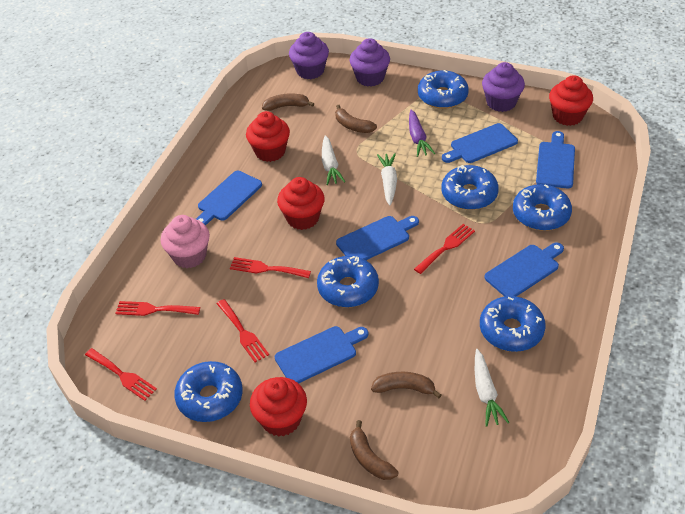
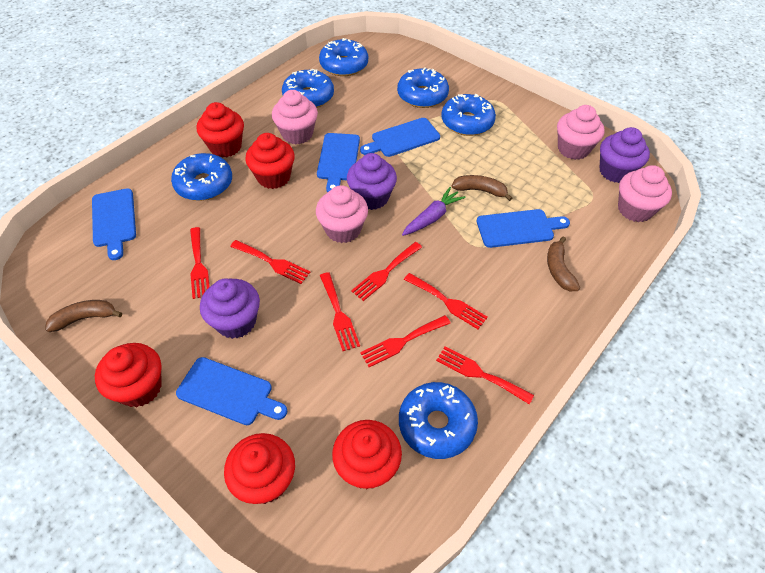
blue cutting board: [196,171,262,225] [275,326,368,383] [336,216,419,260] [442,123,518,163] [484,243,564,297] [536,131,575,188] = 6 -> [92,189,136,260] [176,357,287,425] [317,133,360,192] [360,118,440,157] [477,209,570,248] = 5
brown banana: [262,93,314,111] [335,105,377,133] [350,420,399,480] [371,372,441,398] = 4 -> [45,300,122,332] [452,175,512,201] [547,236,580,291] = 3
pink cupcake: [161,215,210,268] = 1 -> [272,90,318,144] [316,185,368,243] [557,105,605,160] [618,165,672,222] = 4
red cupcake: [246,111,290,162] [250,377,307,437] [277,177,325,230] [549,75,593,126] = 4 -> [95,343,162,407] [197,102,244,157] [224,433,295,504] [245,133,295,189] [332,420,402,489] = 5
red fork: [85,348,157,401] [115,301,200,316] [217,299,269,362] [230,257,311,278] [414,224,475,274] = 5 -> [190,227,210,299] [230,240,310,284] [320,272,360,351] [351,242,422,301] [360,315,451,367] [404,273,488,329] [436,346,534,405] = 7
white carrot: [322,135,345,185] [377,153,397,206] [475,349,510,427] = 3 -> none = 0

